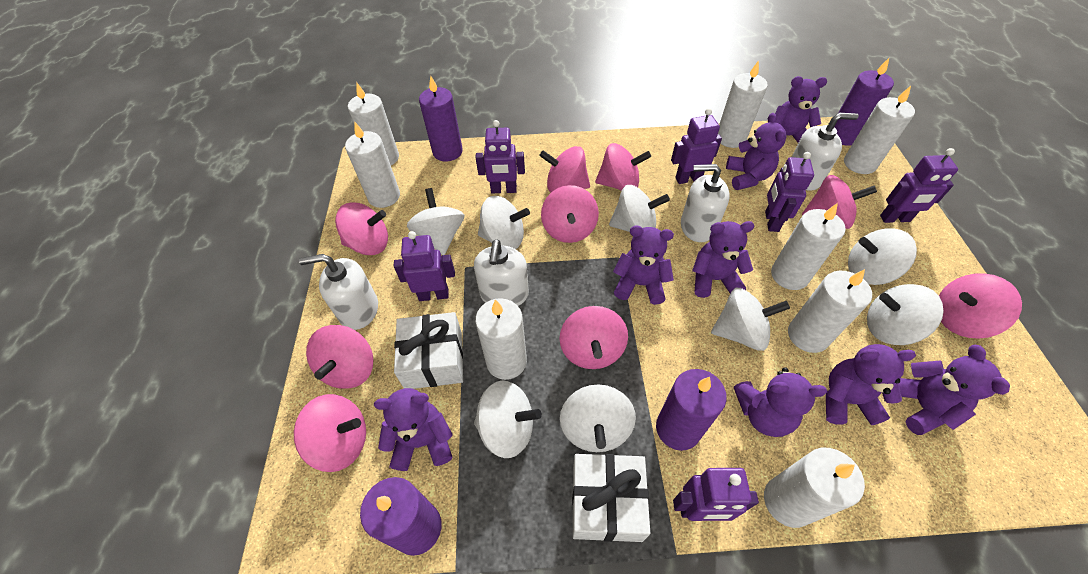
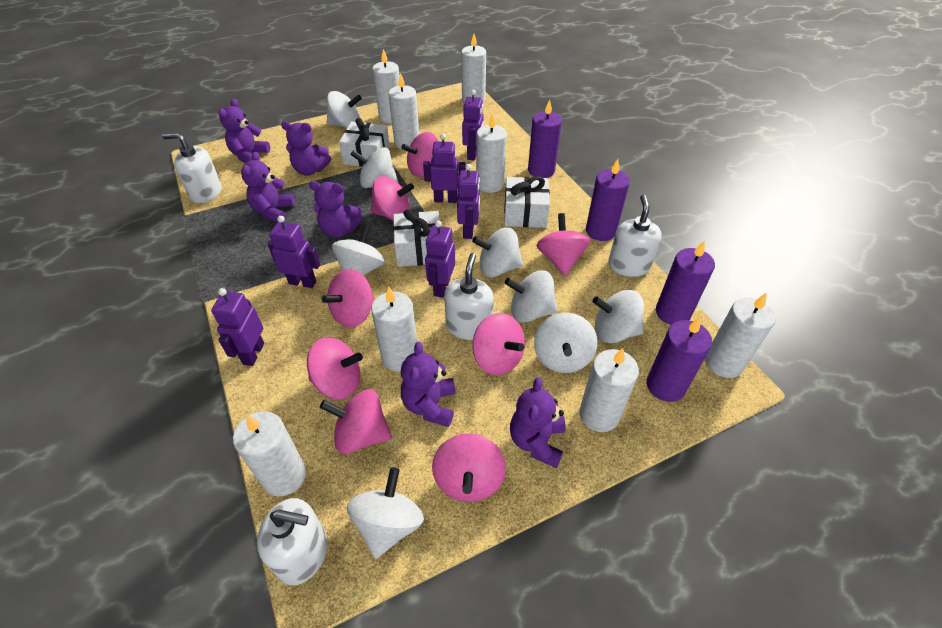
pink spinning top: [294,394,366,472] [306,325,374,389] [335,202,388,255] [539,146,590,193] [541,185,599,243] [560,306,628,369] [595,143,651,191] [802,175,877,229] [939,273,1022,339] = 9 -> [307,338,363,399] [320,389,392,454] [322,269,374,327] [370,176,414,220] [402,132,438,177] [432,433,506,502] [472,313,525,375] [536,213,590,276] = 8
purple teddy bear: [374,388,453,471] [613,226,674,305] [692,221,755,298] [726,113,787,190] [734,367,827,437] [775,76,827,143] [826,344,916,425] [899,345,1010,435] = 8 -> [218,99,270,163] [241,152,295,222] [281,121,331,176] [309,181,363,238] [401,342,456,427] [510,377,566,468] = 6
white gift: [394,312,463,389] [572,454,650,542] = 2 -> [339,118,390,167] [393,209,440,267] [504,176,550,228] = 3

